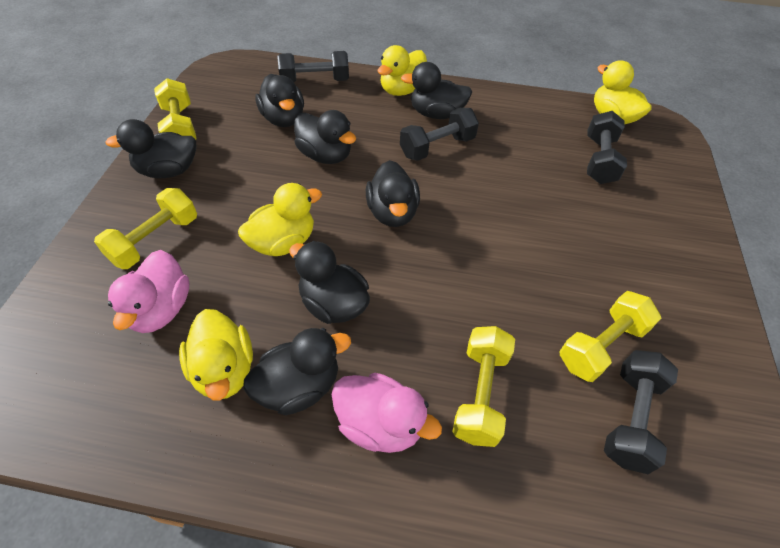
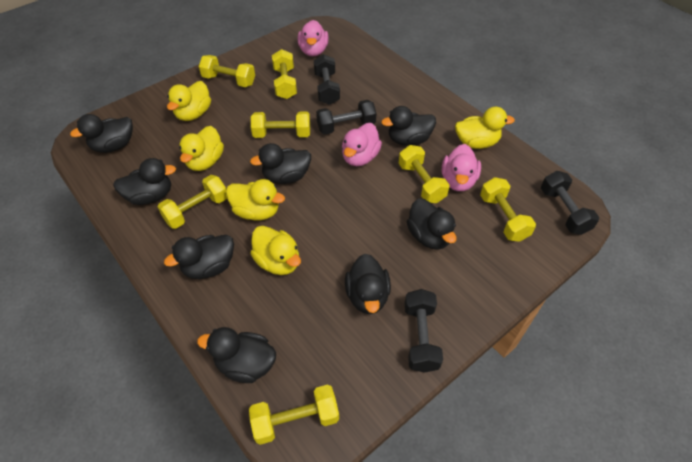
black duck: [105,119,196,178] [243,328,351,415] [255,74,304,127] [289,241,370,324] [294,110,356,164] [366,160,420,227] [401,62,472,119] = 7 -> [70,114,133,153] [113,158,176,205] [164,235,234,279] [197,327,276,383] [250,143,311,184] [345,254,391,314] [381,106,436,146] [407,199,457,250] = 8
pink duck: [108,250,189,333] [331,373,442,453] = 2 -> [298,20,329,56] [342,123,382,166] [442,144,481,191] = 3
yellow duck: [179,309,253,401] [238,183,322,256] [378,45,427,96] [594,60,652,124] = 4 -> [167,81,211,121] [179,126,224,171] [226,179,285,220] [250,226,301,275] [455,107,515,149] = 5
yellow dumbbell: [94,188,197,269] [154,78,196,140] [452,326,515,447] [560,291,661,382] = 4 -> [158,175,227,229] [199,55,255,87] [249,384,339,445] [251,112,310,138] [272,49,297,99] [398,145,450,203] [480,177,536,242] = 7

